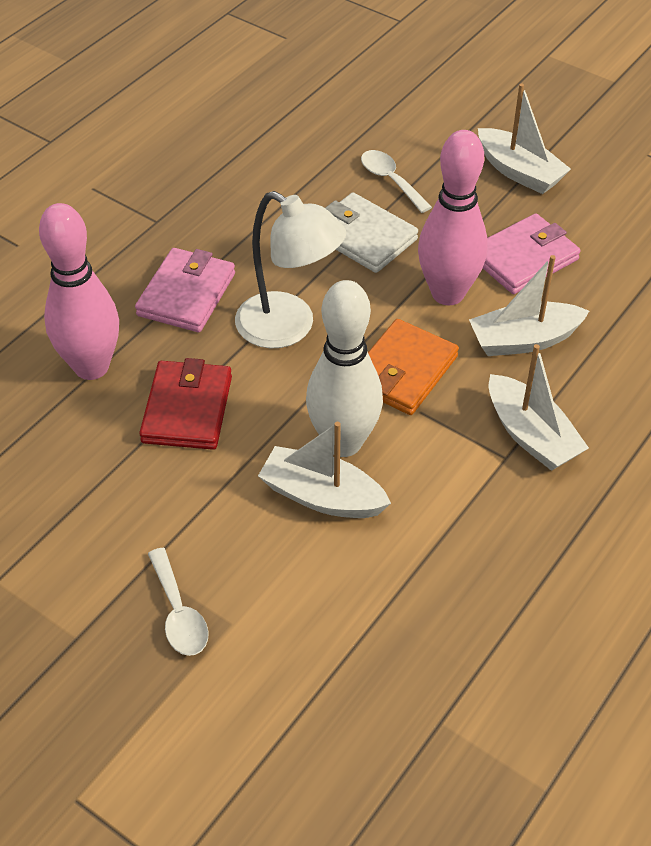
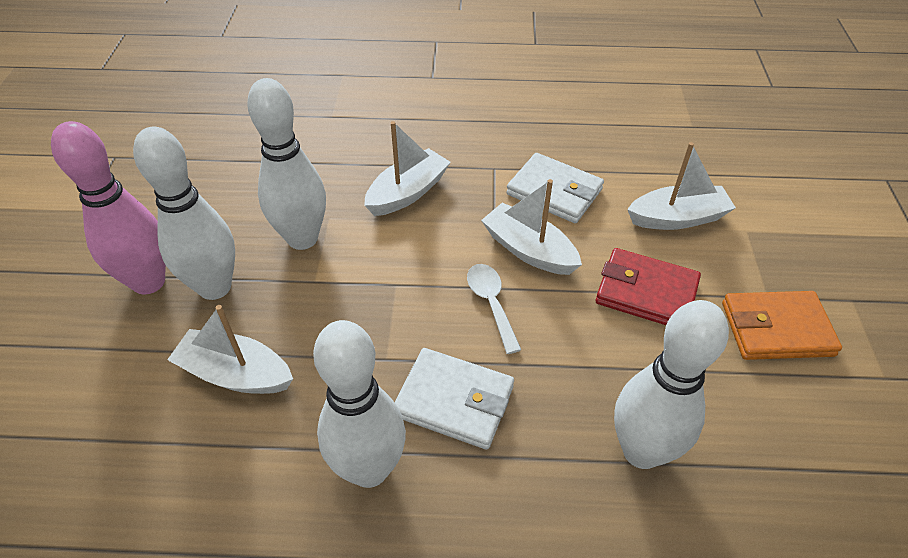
pink bowling pin: [39,203,119,380] [418,130,488,305] = 2 -> [51,121,166,294] = 1
pink wallet: [135,248,235,332] [483,213,581,294] = 2 -> none = 0
white bowling pin: [306,280,383,457] = 1 -> [133,127,235,300] [247,78,326,250] [313,320,406,488] [614,300,729,469] = 4
white lamp: [235,191,346,348] = 1 -> none = 0
white spoon: [148,548,209,656] [361,150,432,213] = 2 -> [467,264,521,354] = 1
white wallet: [325,192,418,273] = 1 -> [395,348,514,450] [506,153,604,223] = 2

